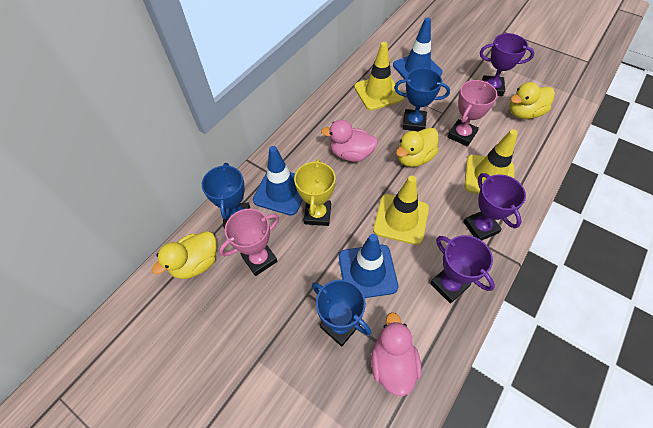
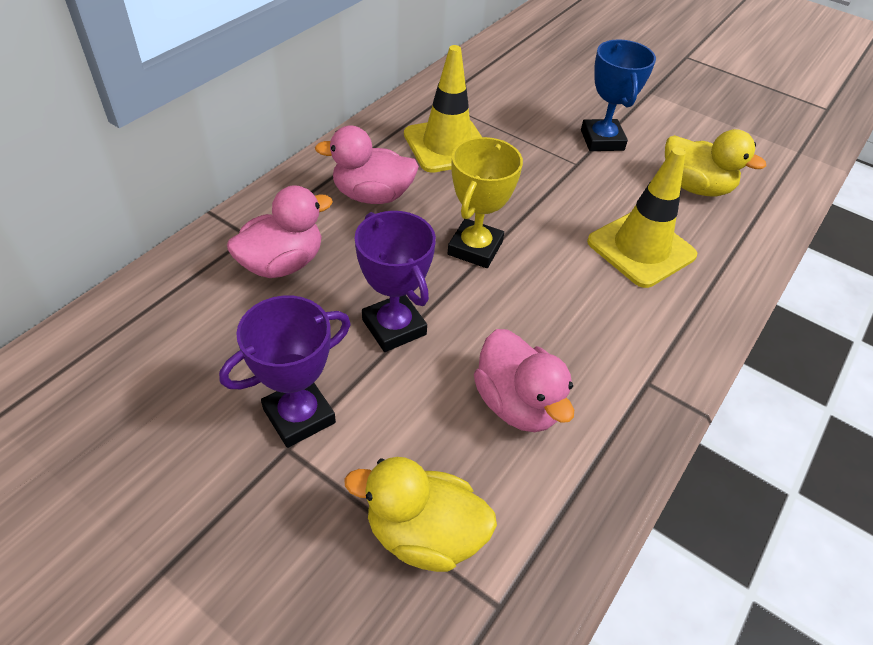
blue traffic cone: [253,146,303,216] [339,234,398,298] [393,17,443,79] = 3 -> none = 0
blue trophy: [202,163,250,229] [312,279,371,347] [394,68,450,131] = 3 -> [581,39,656,151] = 1
pink duck: [321,120,378,162] [371,312,422,396] = 2 -> [227,185,333,278] [315,126,419,204] [474,329,574,432] = 3
pink trophy: [219,209,279,276] [448,80,497,147] = 2 -> none = 0
purple trophy: [430,235,495,304] [464,173,526,241] [480,33,534,96] = 3 -> [219,296,351,448] [355,211,436,352] = 2
yellow duck: [152,231,217,279] [396,128,439,167] [510,82,555,119] = 3 -> [345,457,497,572] [665,129,766,196] = 2
yellow traffic cone: [354,42,404,111] [373,176,429,245] [465,129,518,194] = 3 -> [404,45,482,173] [587,147,697,288] = 2

